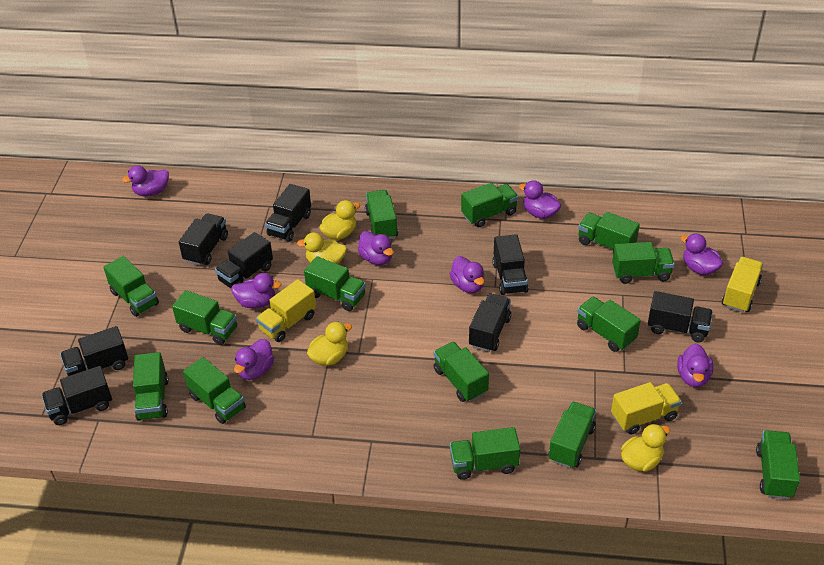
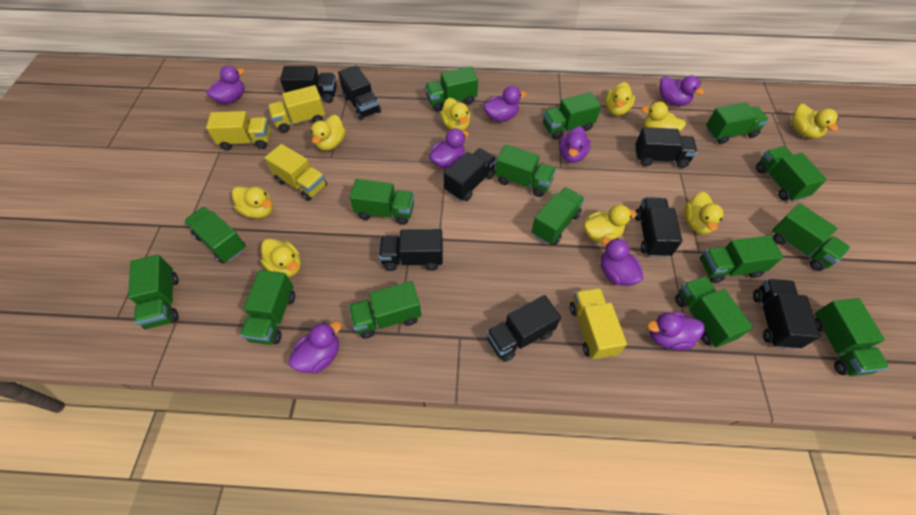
green truck: [104,256,159,317] [133,352,169,421] [172,290,237,345] [183,357,246,424] [304,256,366,311] [365,190,398,239] [434,342,489,402] [450,427,520,480] [461,183,519,227] [548,401,596,468] [577,297,641,352] [578,212,640,252] [612,242,675,284] [756,430,800,499] = 14 -> [128,255,179,329] [184,207,246,264] [240,270,295,345] [349,281,421,339] [350,179,414,225] [425,67,478,111] [495,144,556,197] [532,187,585,245] [543,92,601,139] [675,276,753,347] [700,235,783,283] [706,102,769,144] [756,146,827,202] [772,204,850,271] [815,298,889,376] = 15
yellow duck: [297,232,347,264] [307,322,352,366] [319,200,360,240] [621,424,670,472] = 4 -> [232,186,273,219] [260,238,301,277] [311,115,346,151] [440,98,470,131] [584,204,637,243] [605,82,635,116] [641,102,686,132] [684,192,723,234] [791,104,839,139] = 9
yellow truck: [256,279,316,342] [611,382,682,434] [722,257,763,313] = 3 -> [206,111,271,150] [264,144,327,201] [268,85,325,133] [570,288,627,360] = 4

